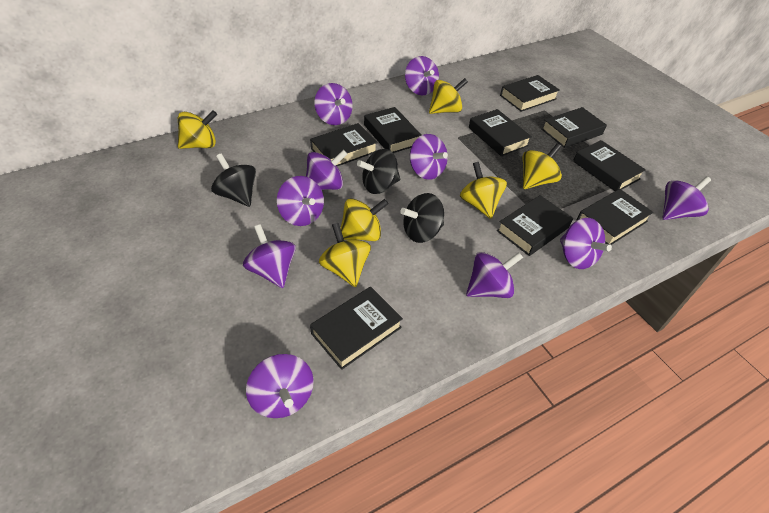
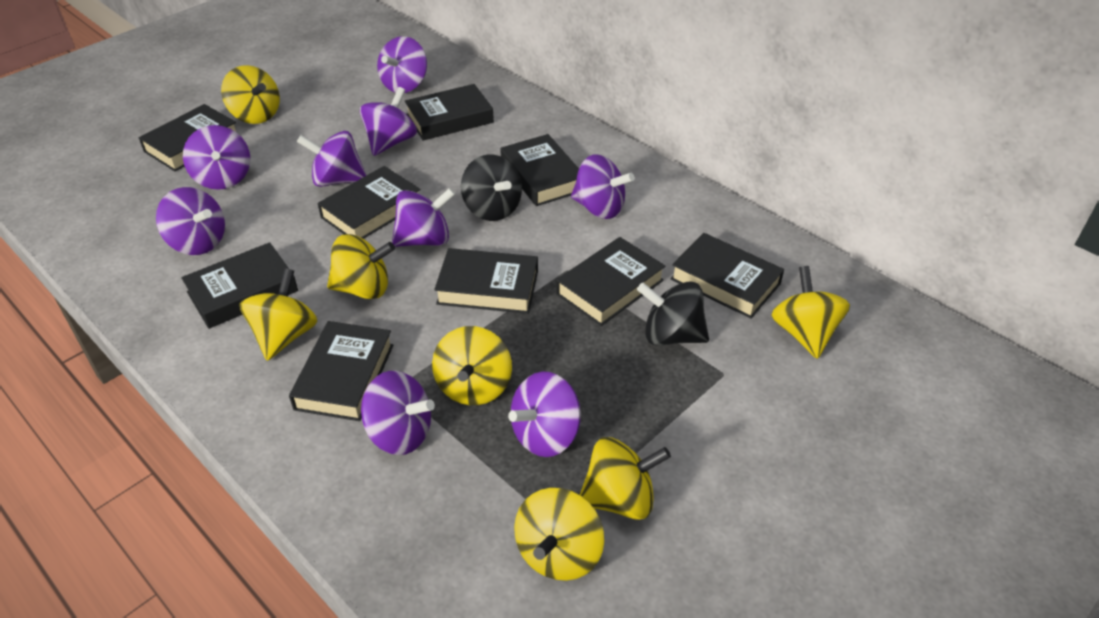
black spinning top: [211,153,256,207] [357,149,400,194] [400,193,444,243] = 3 -> [461,155,522,221] [637,281,709,346] = 2
purple spinning top: [243,224,296,288] [246,354,314,418] [277,176,324,226] [306,150,347,190] [315,83,353,125] [405,56,439,95] [410,134,448,180] [466,252,523,298] [560,218,612,269] [662,176,711,220] = 10 -> [156,187,225,255] [183,125,250,190] [297,131,367,187] [360,87,417,156] [361,371,435,455] [377,36,427,93] [392,188,455,247] [508,371,581,457] [571,155,635,219] = 9
yellow spinning top: [178,110,217,149] [319,223,371,287] [340,198,389,241] [429,78,468,114] [460,162,507,219] [523,143,562,189] = 6 -> [221,65,280,124] [240,268,317,361] [327,234,395,299] [432,326,512,405] [514,488,604,581] [580,437,671,520] [772,266,850,359] = 7

